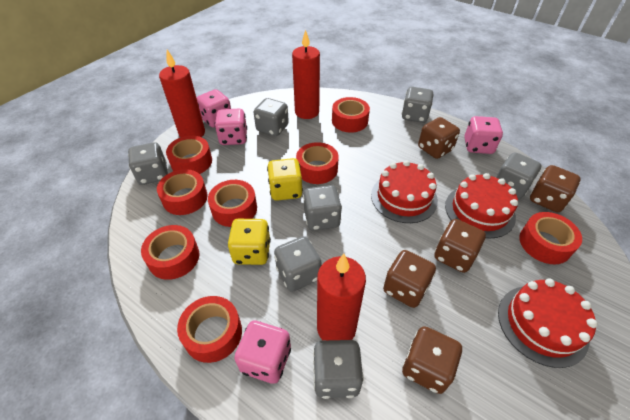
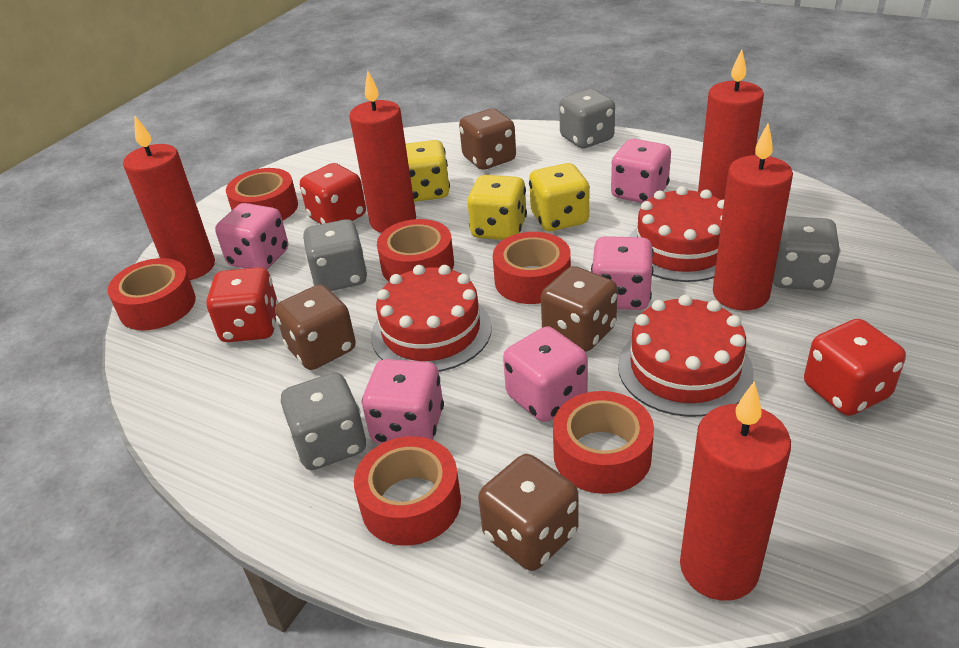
brown dice: [383,250,436,308] [402,326,462,394] [418,117,460,159] [434,219,486,273] [530,165,581,212] = 5 -> [275,284,356,370] [459,109,516,170] [478,454,579,571] [541,266,618,352] = 4
grey dice: [128,142,168,185] [254,98,289,136] [274,236,321,291] [303,185,342,231] [313,340,364,399] [402,87,433,123] [496,152,541,198] = 7 -> [280,373,366,470] [303,219,367,291] [559,89,615,149] [773,216,840,291] = 4
pink dice: [197,89,231,128] [215,109,247,145] [234,321,291,384] [464,116,503,154] = 4 -> [215,203,288,269] [362,359,444,444] [503,326,588,422] [591,236,654,310] [611,139,671,203] = 5
red candle: [159,50,205,138] [292,30,320,119] [317,254,366,340] = 3 -> [123,116,215,280] [350,71,416,233] [680,381,791,601] [698,49,764,200] [713,123,793,310] = 5
red dice: none = 0 -> [207,267,279,342] [300,163,366,224] [804,319,906,416] = 3
red tape: [141,225,199,280] [157,169,208,215] [166,136,212,174] [177,296,242,363] [208,180,257,227] [296,142,339,184] [332,97,370,133] [519,212,582,264] = 8 -> [108,258,196,330] [226,168,298,221] [354,436,461,546] [377,219,454,282] [493,232,571,304] [553,391,654,494] = 6
yellow dice: [228,219,271,265] [267,158,303,201] = 2 -> [406,140,450,202] [468,175,527,240] [529,163,590,231] = 3

